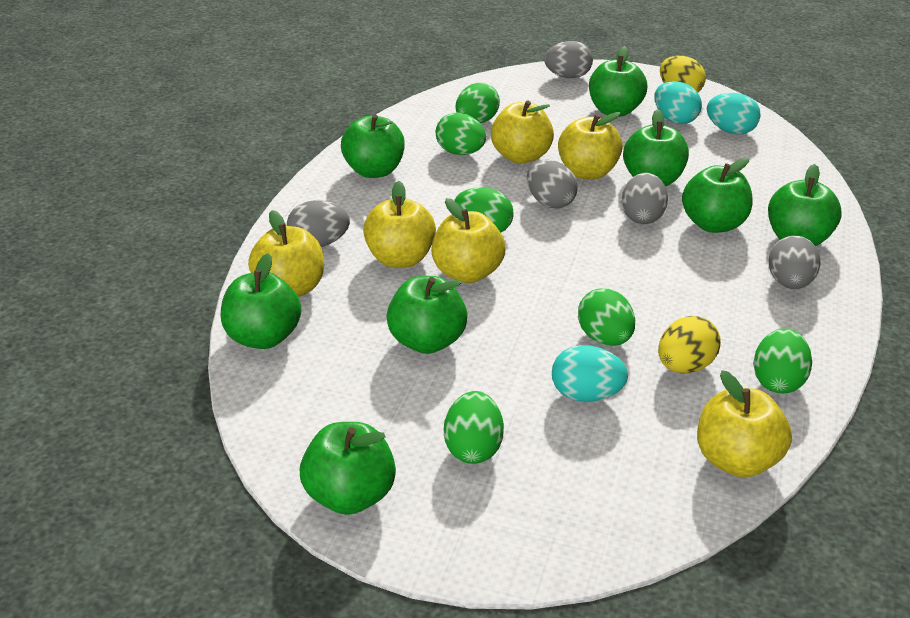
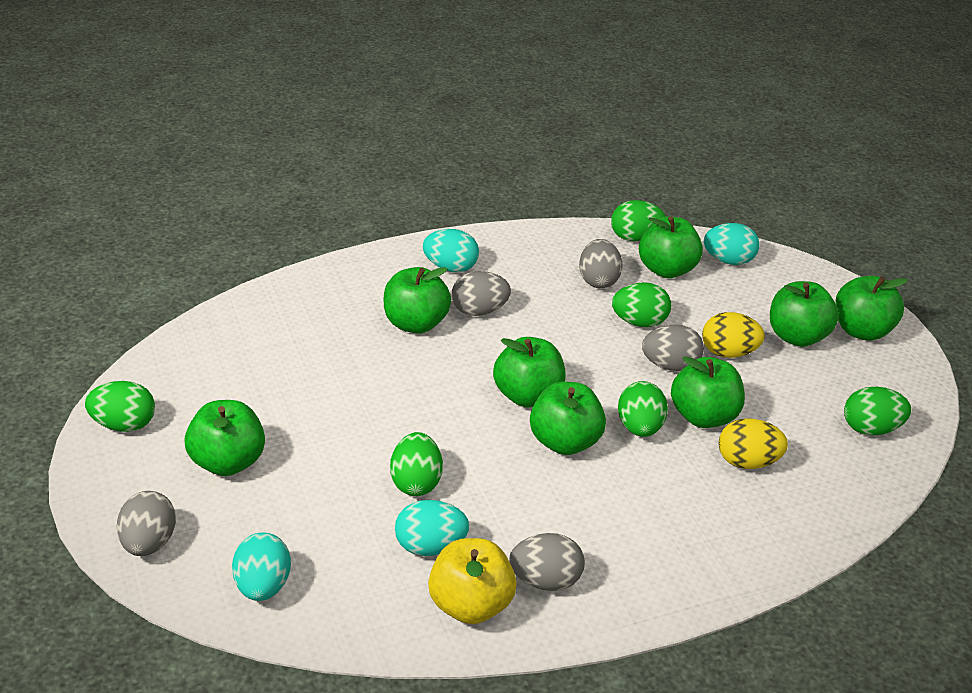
turquoise egg: [552,345,628,402] [654,81,702,124] [707,93,761,135] = 3 -> [232,532,291,601] [395,500,469,556] [423,229,479,272] [704,223,760,265] = 4
yellow apple: [248,210,324,297] [363,181,436,268] [431,198,505,283] [491,100,554,164] [558,112,623,180] [697,370,792,477] = 6 -> [428,538,516,624] = 1

